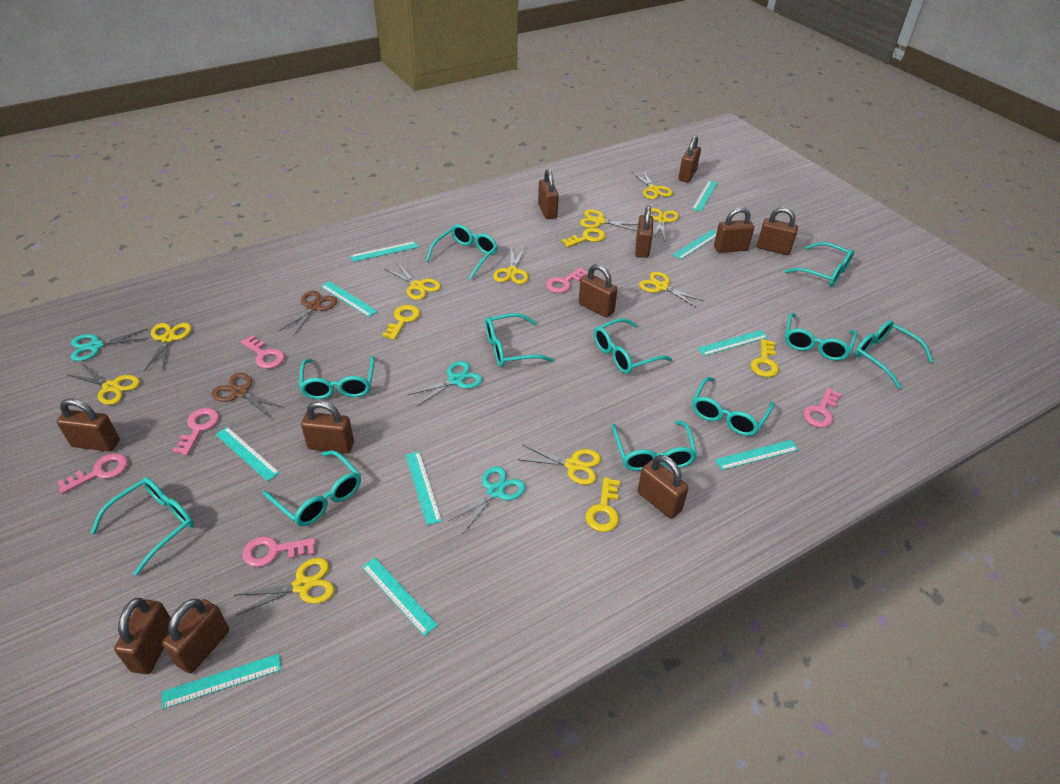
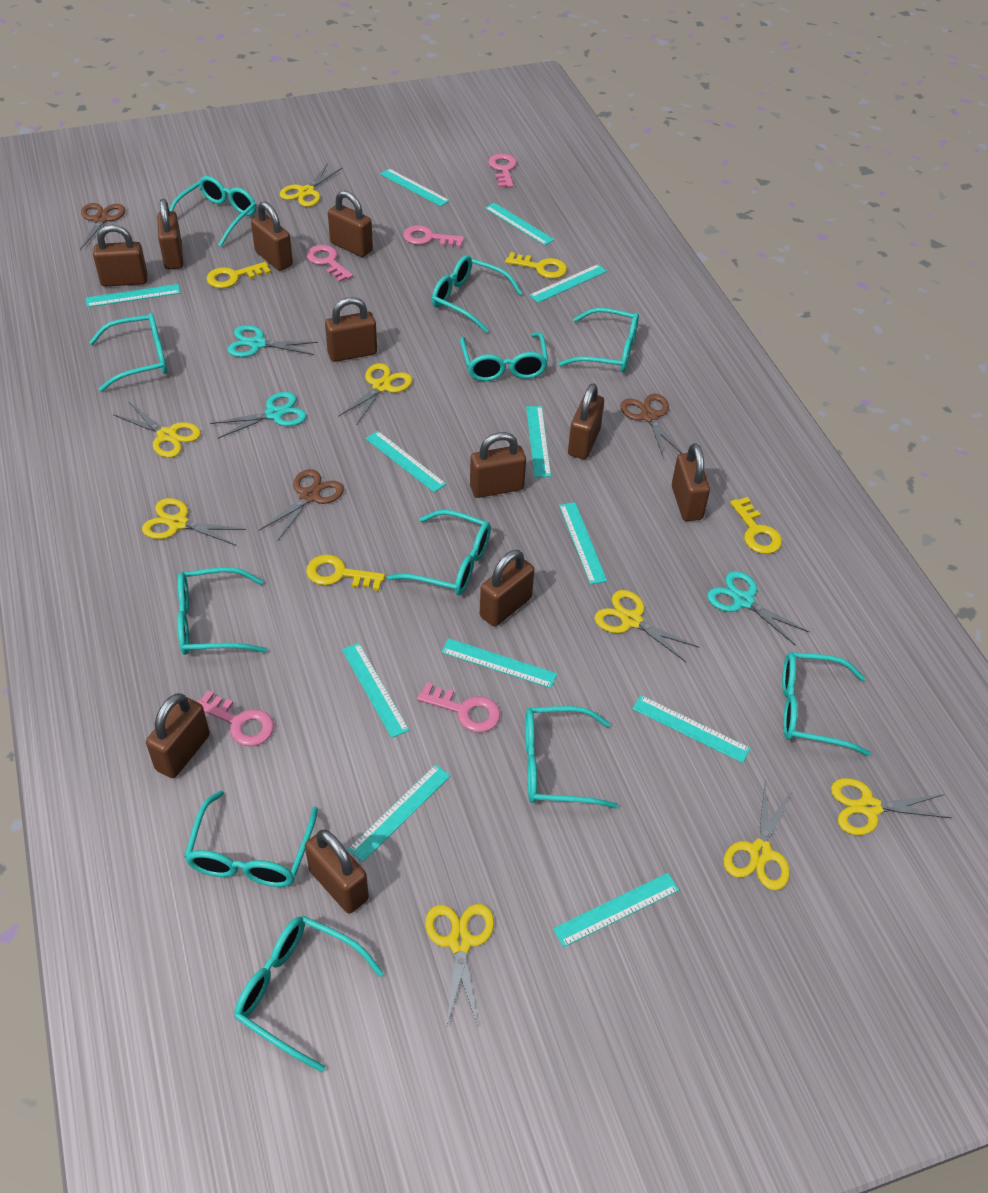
brown scissors: [212,373,284,417] [279,291,337,336] = 2 -> [80,203,125,250] [259,469,344,540] [620,394,682,459] = 3
pink key: [57,453,128,494] [172,408,219,455] [241,335,284,369] [242,536,316,567] [546,267,588,293] [803,388,841,428] = 6 -> [197,690,274,746] [306,245,353,282] [403,225,464,248] [417,683,500,732] [488,154,517,188] = 5
turquoise ruler: [162,654,282,709] [215,427,280,481] [321,281,378,317] [350,241,418,262] [362,558,438,636] [406,451,442,525] [672,230,717,260] [692,181,718,212] [698,330,768,356] [715,440,799,470] = 10 -> [86,284,180,307] [342,643,409,738] [348,764,450,862] [366,431,446,492] [380,169,450,206] [441,638,557,688] [485,203,554,245] [526,406,551,477] [529,264,607,303] [553,873,679,947] [559,502,607,584] [632,695,751,763] = 12
yellow scissors: [68,363,140,405] [144,323,192,371] [235,558,334,615] [385,262,441,300] [493,246,528,284] [517,445,601,485] [580,209,638,231] [632,170,673,199] [639,272,704,308] [651,208,679,241] = 10 -> [113,402,201,458] [142,498,246,545] [280,164,343,207] [338,363,412,426] [425,904,494,1026] [594,590,699,662] [724,783,792,890] [831,778,952,835] = 8

